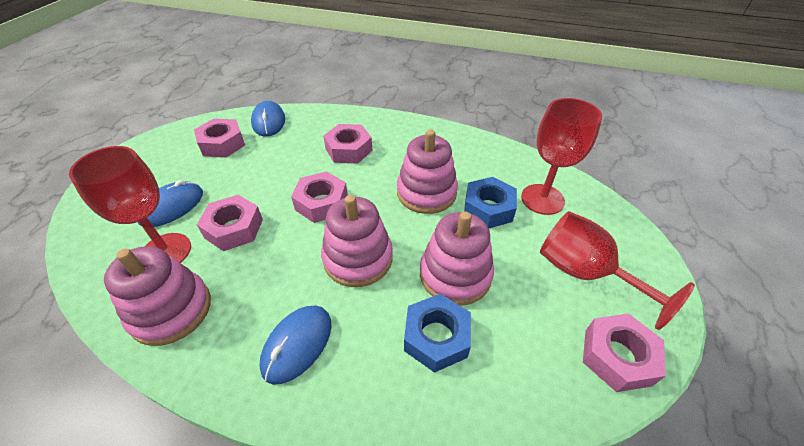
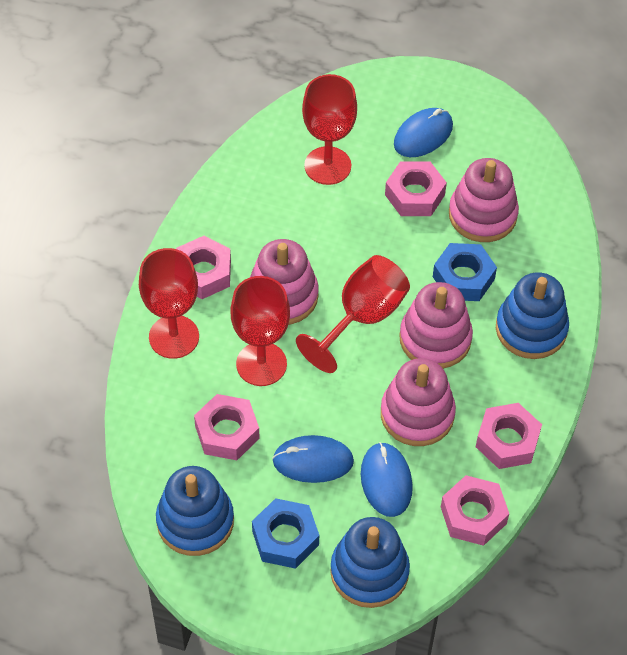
blue stacking toy: none = 0 -> [156,466,234,556] [330,517,410,608] [496,272,569,359] = 3
red goblet: [69,146,191,263] [521,98,602,215] [540,211,695,330] = 3 -> [139,248,199,359] [230,276,290,386] [296,255,410,373] [302,74,357,185] = 4

